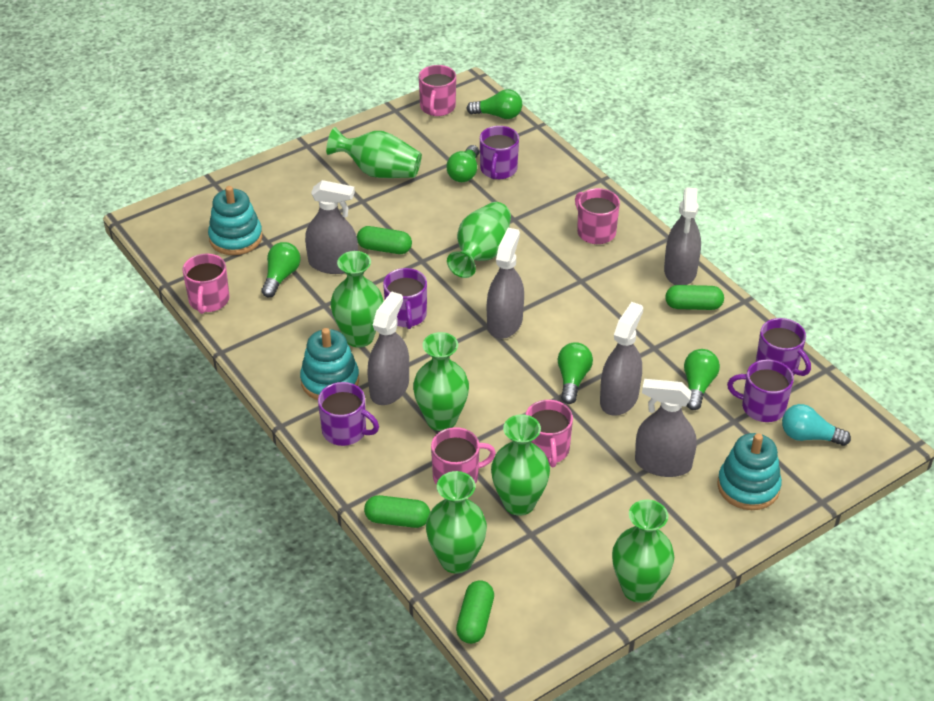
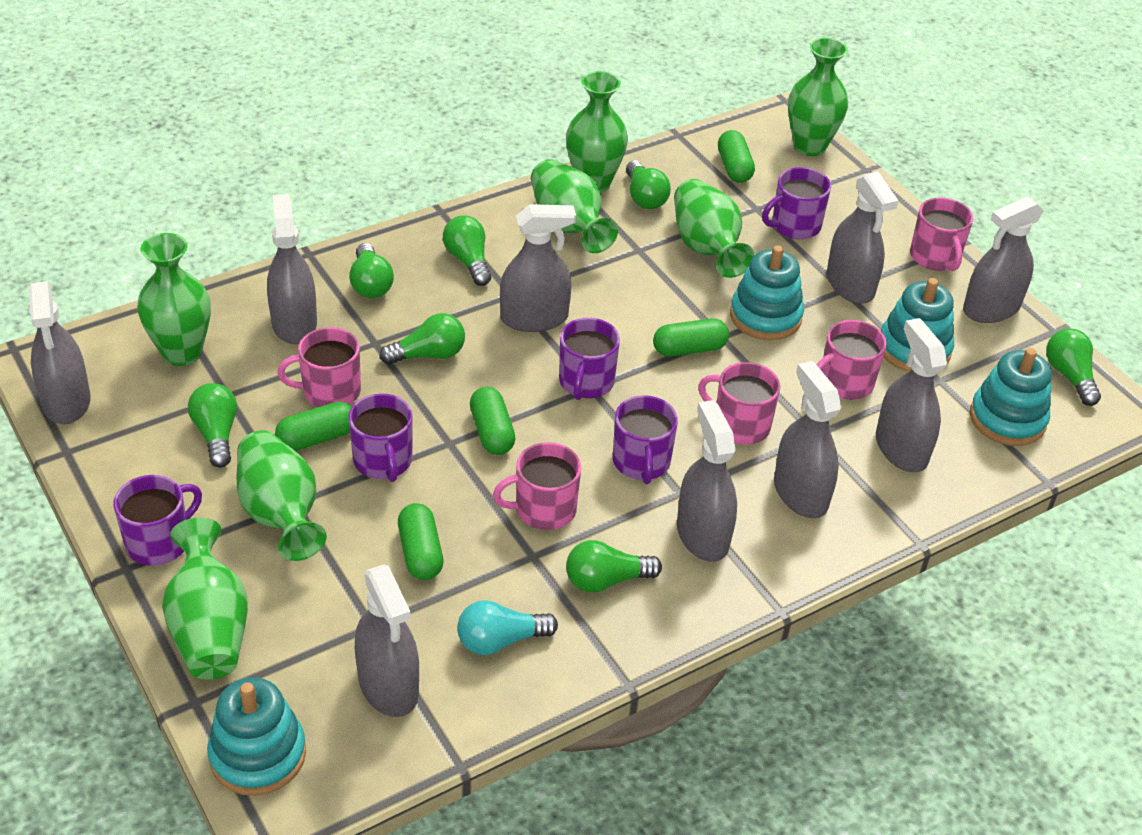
green capsule: [357,226,412,254] [364,495,430,528] [456,580,494,644] [665,285,724,310] = 4 -> [275,402,351,451] [398,503,443,580] [470,387,516,455] [653,318,729,357] [718,130,755,183] = 5
green light bulb: [261,242,300,297] [446,145,479,182] [466,89,522,119] [558,342,593,404] [684,349,720,410] = 5 -> [188,383,237,468] [349,243,394,298] [379,313,465,365] [443,215,491,286] [566,540,662,593] [626,160,671,209] [1046,328,1101,406] = 7
grey spray bottle: [305,180,358,274] [367,291,409,405] [487,228,524,339] [600,302,643,416] [635,379,697,477] [664,187,701,285] = 6 -> [29,281,91,424] [267,194,317,344] [355,564,419,717] [500,204,576,332] [677,400,737,562] [774,361,841,518] [827,172,899,304] [876,318,947,472] [963,196,1043,323] = 9
turquoise stacking toy: [208,186,262,255] [300,328,359,400] [717,433,782,510] = 3 -> [207,677,306,796] [730,245,804,340] [881,278,954,372] [970,348,1052,446] = 4

